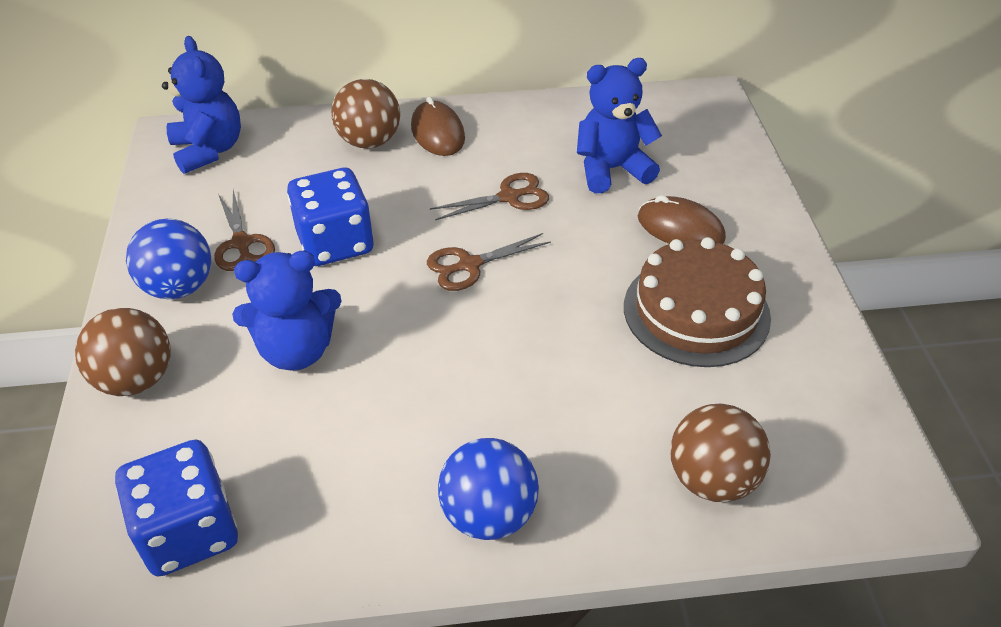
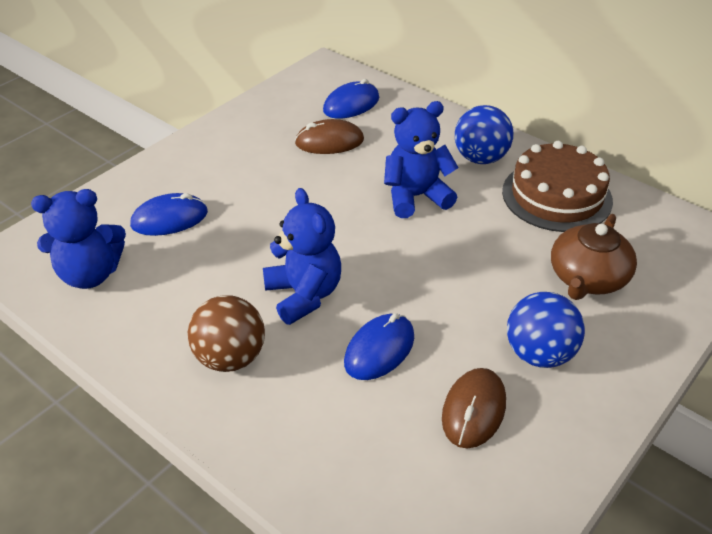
blue dice: [115,440,238,577] [287,168,373,266] = 2 -> none = 0
blue mouse: none = 0 -> [130,193,208,236] [323,79,379,119] [344,313,414,380] = 3
brown ball: [75,308,171,396] [331,79,400,148] [670,404,771,502] = 3 -> [188,296,265,372] = 1
brown scissors: [214,190,275,271] [427,233,551,291] [430,173,549,220] = 3 -> none = 0
brown teapot: none = 0 -> [551,214,637,300] = 1

